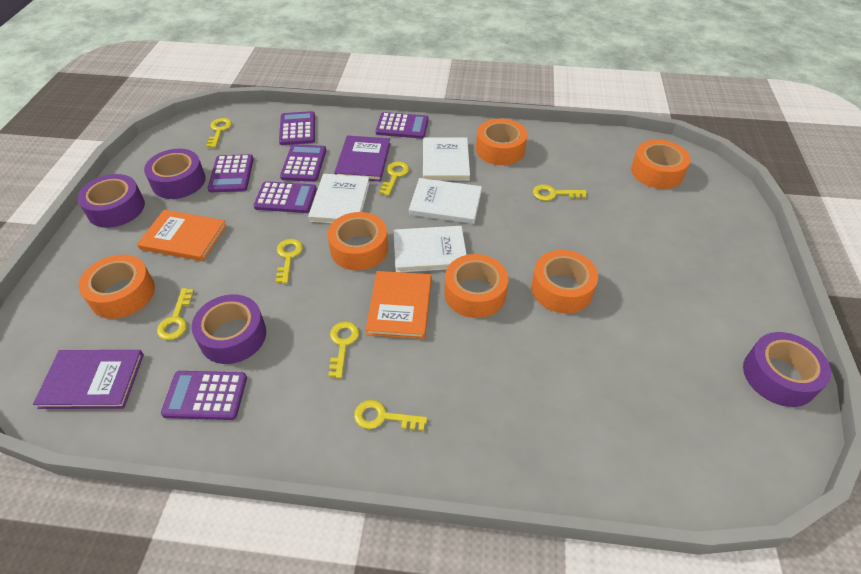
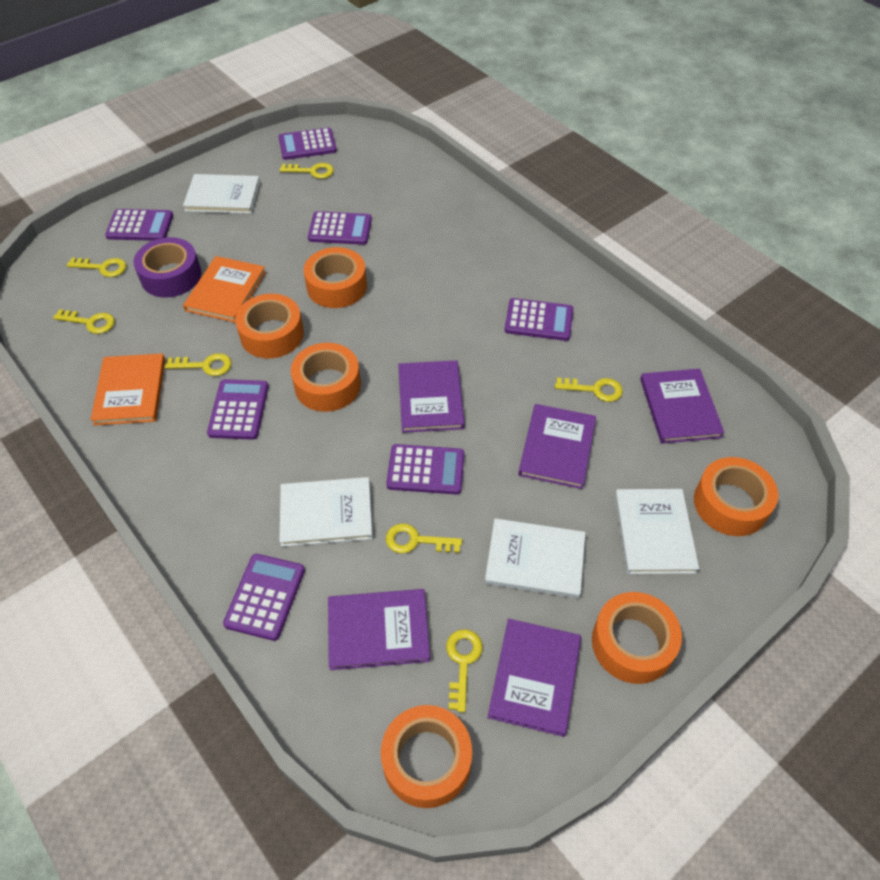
purple book: [33,350,144,409] [334,135,391,181] = 2 -> [328,589,430,670] [398,360,465,433] [488,619,581,737] [518,404,596,489] [640,369,724,444] = 5
purple calculator: [161,371,247,420] [208,154,254,192] [253,181,317,213] [279,111,315,145] [280,144,326,182] [376,112,429,139] = 6 -> [105,209,173,241] [207,379,269,440] [223,554,305,641] [278,127,337,160] [308,211,372,245] [386,444,464,495] [505,298,573,341] = 7
purple tape: [77,174,145,228] [144,149,206,199] [191,294,266,364] [743,332,831,407] = 4 -> [133,237,201,298] = 1

